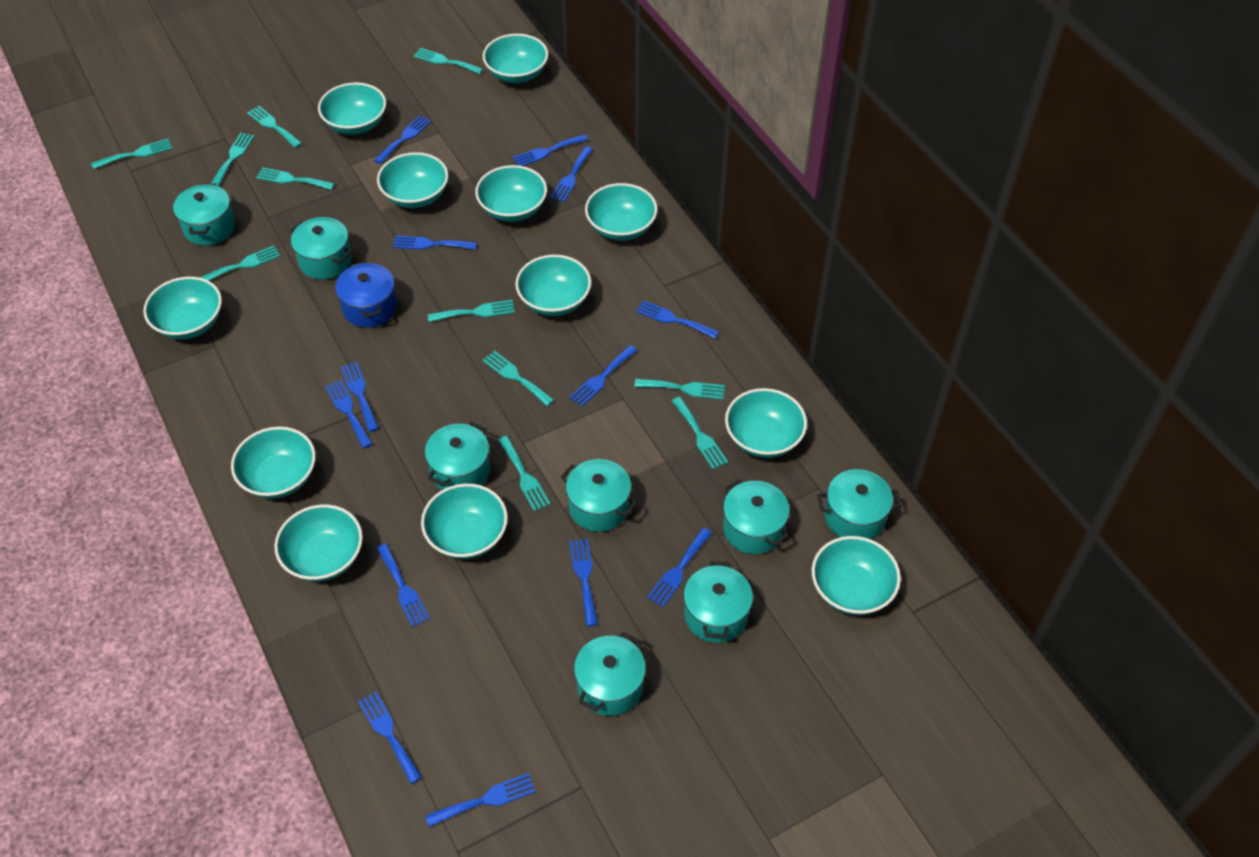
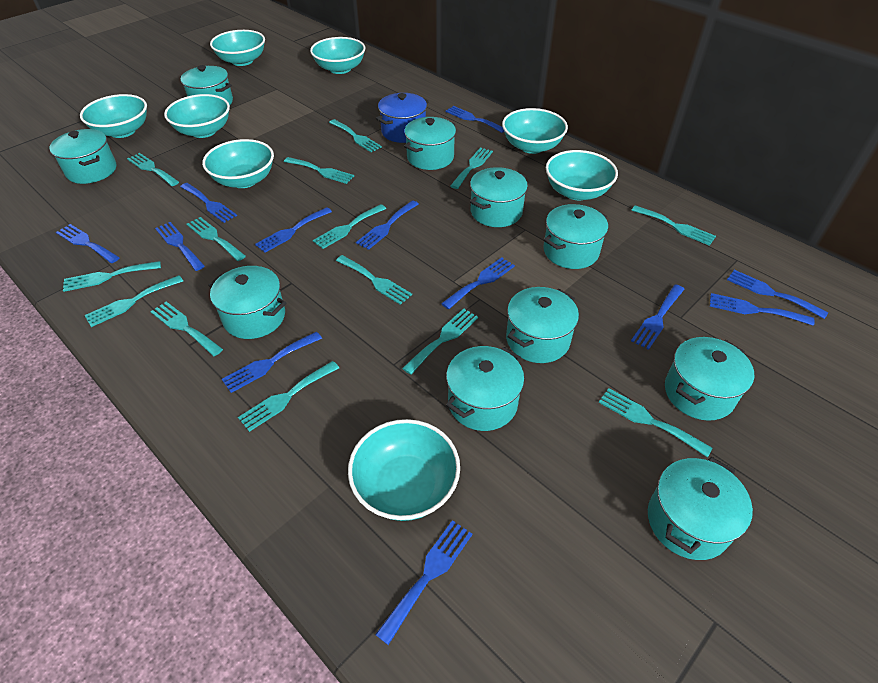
blue fork: [325,380,372,449] [341,362,379,432] [358,692,422,784] [374,115,431,164] [376,543,430,627] [393,235,477,250] [425,773,536,827] [513,134,588,166] [550,146,593,202] [569,345,638,407] [569,538,598,627] [636,300,719,339] [647,528,712,607] = 13 -> [56,224,120,263] [155,222,205,271] [180,183,237,223] [222,332,322,393] [255,207,332,253] [356,200,419,250] [375,520,473,645] [441,258,515,309] [445,106,504,133] [631,284,685,350] [710,293,815,326] [727,270,828,319] = 12
turquoise bowl: [143,277,222,339] [231,427,316,499] [274,505,363,582] [318,82,386,135] [377,152,448,208] [421,484,508,559] [475,165,547,222] [483,34,548,83] [515,255,591,316] [585,183,657,241] [725,388,807,458] [812,536,901,615] = 12 -> [80,94,147,138] [164,94,230,138] [202,139,274,188] [210,30,265,66] [310,37,365,74] [348,419,460,521] [502,108,568,154] [546,150,618,200] = 8
turquoise fork: [91,139,172,169] [200,246,280,281] [211,133,254,187] [247,106,302,148] [256,167,335,190] [414,48,483,74] [427,300,515,322] [482,351,554,406] [498,436,551,511] [634,379,725,400] [672,397,728,469] = 11 -> [63,261,161,292] [84,275,183,327] [127,153,179,186] [150,302,223,356] [186,217,246,261] [238,361,339,432] [284,157,354,184] [313,204,386,249] [329,119,382,152] [336,255,412,305] [402,309,478,375] [450,148,493,189] [599,388,713,457] [631,205,716,246] = 14
turquoise pot: [173,183,235,246] [290,217,352,280] [425,422,490,490] [561,459,637,532] [574,632,646,716] [684,561,753,643] [723,479,790,554] [817,469,901,539] = 8 -> [50,129,116,184] [180,65,233,105] [208,266,286,339] [404,117,456,170] [446,346,524,431] [470,167,528,227] [506,287,579,363] [543,204,608,269] [648,457,753,560] [665,337,754,421] = 10

